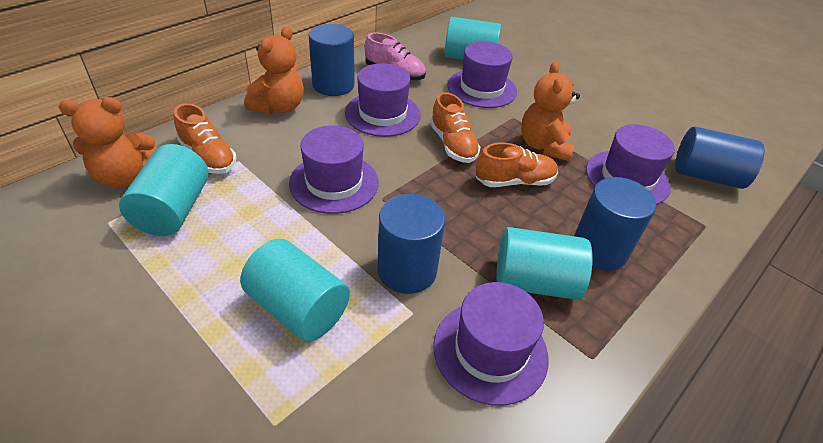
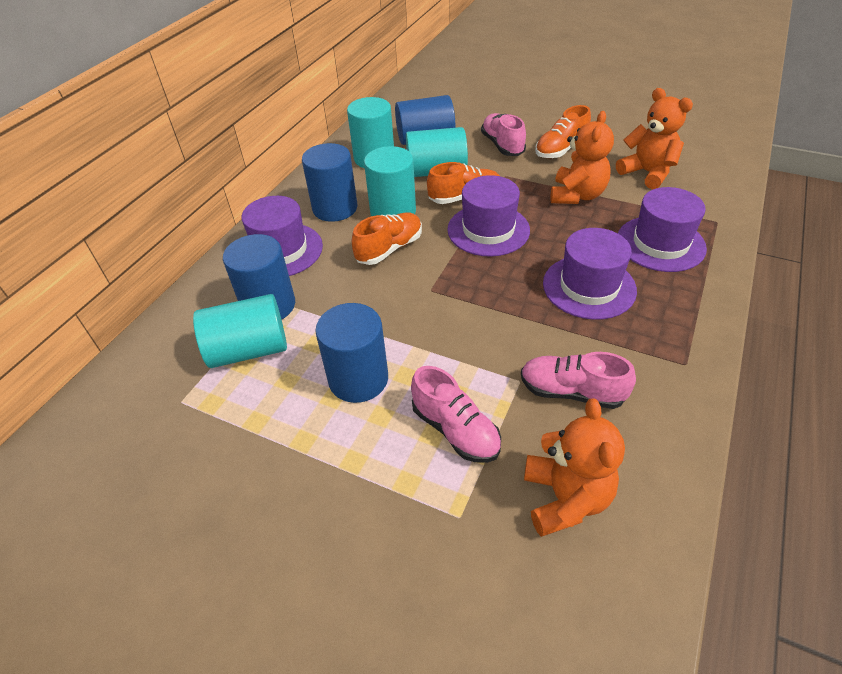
pink shoe: [364,32,426,81] = 1 -> [411,366,501,463] [481,113,526,156] [521,352,636,409] = 3
purple hat: [289,125,378,214] [345,63,421,137] [434,282,549,406] [447,41,517,108] [586,124,675,205] = 5 -> [241,196,323,276] [447,175,530,257] [543,228,637,320] [618,187,707,272] = 4

